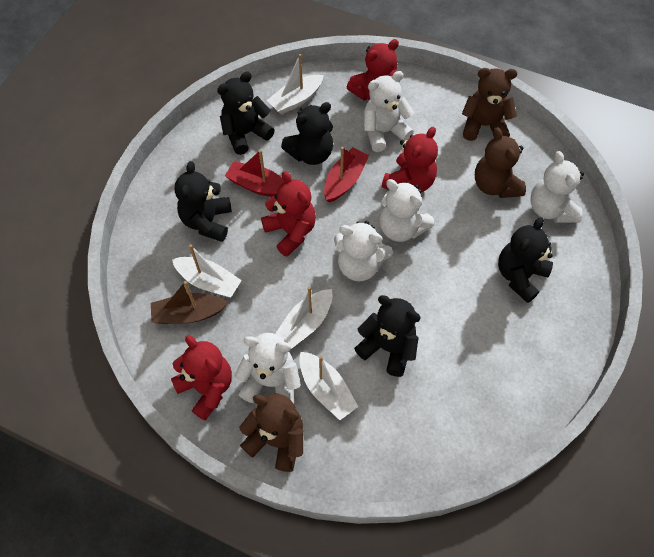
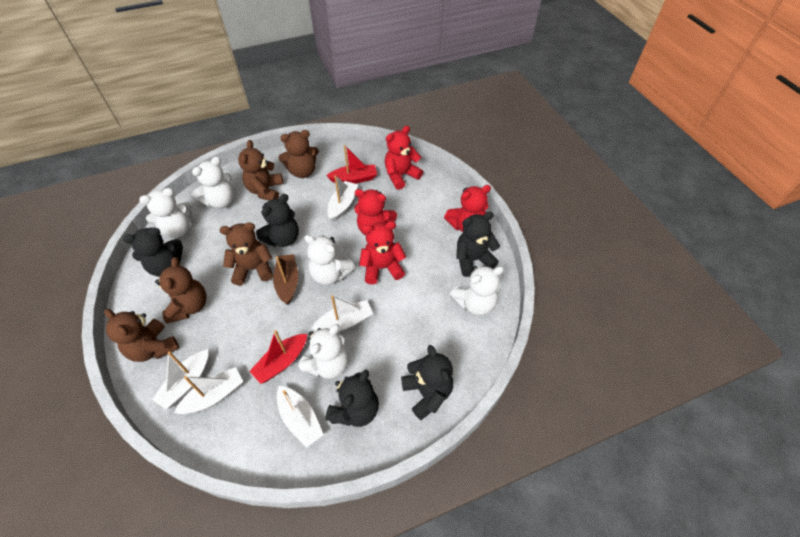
brown teddy bear: [239,394,303,472] [462,68,517,141] [475,127,526,198] = 3 -> [104,309,179,362] [155,257,207,323] [220,222,273,285] [238,140,283,201] [278,130,319,178] = 5
white boat: [172,244,242,298] [267,54,324,115] [275,286,332,349] [299,352,358,420] = 4 -> [152,349,208,409] [174,367,244,414] [277,386,324,448] [311,295,373,331] [327,175,358,222] = 5

